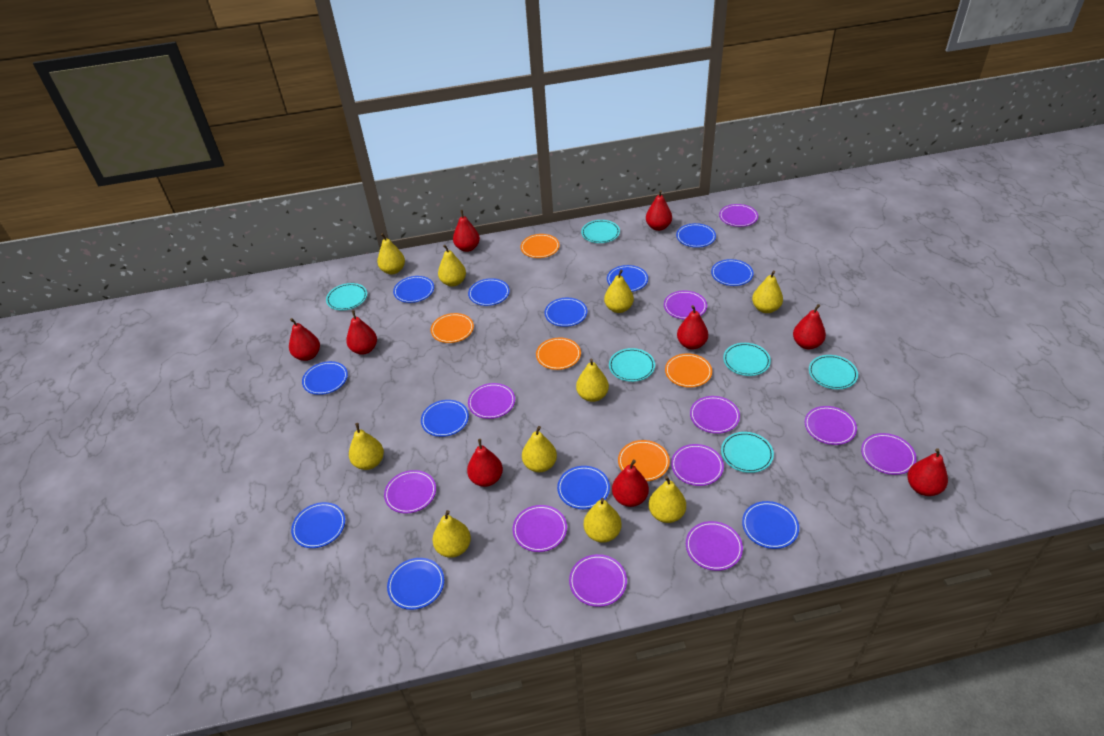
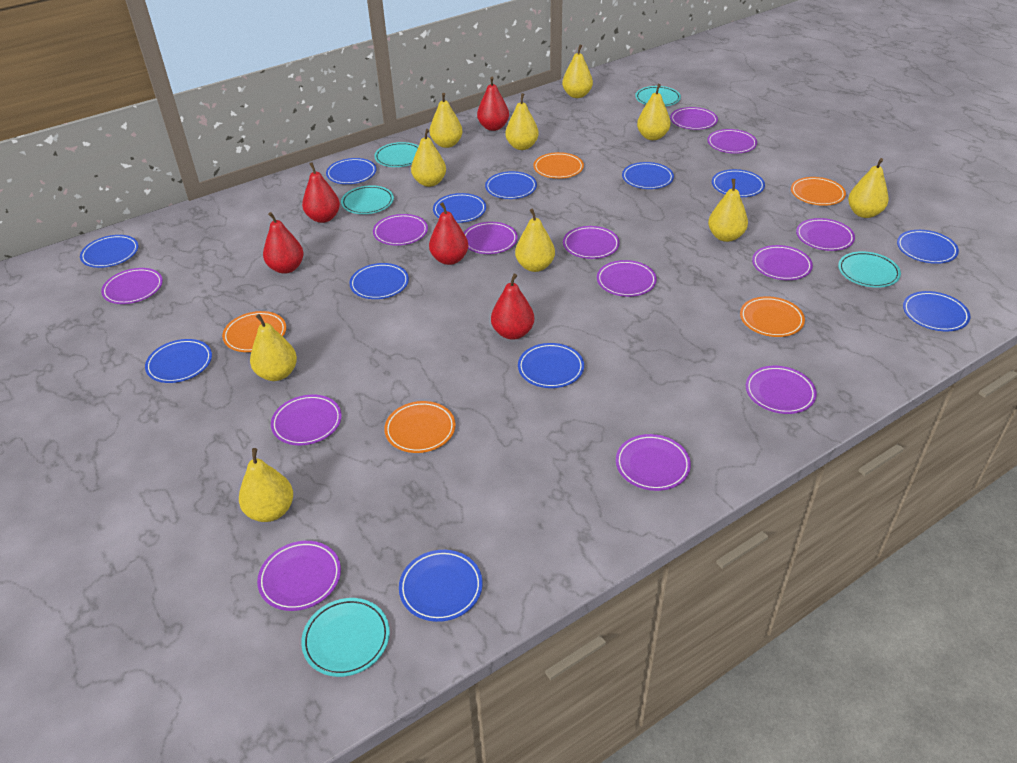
purple plate: [384,470,436,514] [468,383,515,419] [513,505,567,552] [569,554,627,607] [664,291,707,320] [671,444,724,486] [686,521,743,571] [690,396,740,434] [719,204,758,227] [805,406,857,445] [861,433,917,475] = 11 -> [101,268,163,304] [257,541,341,611] [271,395,342,445] [373,214,428,246] [464,222,518,254] [563,226,620,259] [597,260,657,297] [616,434,691,491] [670,107,718,130] [707,129,757,154] [746,366,817,414] [752,245,813,280] [796,218,855,251] = 13
red pear: [289,318,320,361] [346,310,377,355] [453,210,480,252] [467,439,503,487] [612,460,649,507] [646,190,672,231] [677,305,708,349] [793,304,826,349] [907,448,948,496] = 9 -> [263,212,304,274] [302,162,340,223] [429,202,468,265] [477,77,509,131] [491,273,534,340] = 5
turquoise plate: [326,283,367,310] [581,220,620,243] [609,348,655,382] [721,432,774,473] [723,343,771,376] [809,355,858,389] = 6 -> [301,598,390,677] [341,185,394,214] [374,142,419,167] [635,86,681,107] [838,251,901,288] = 5

